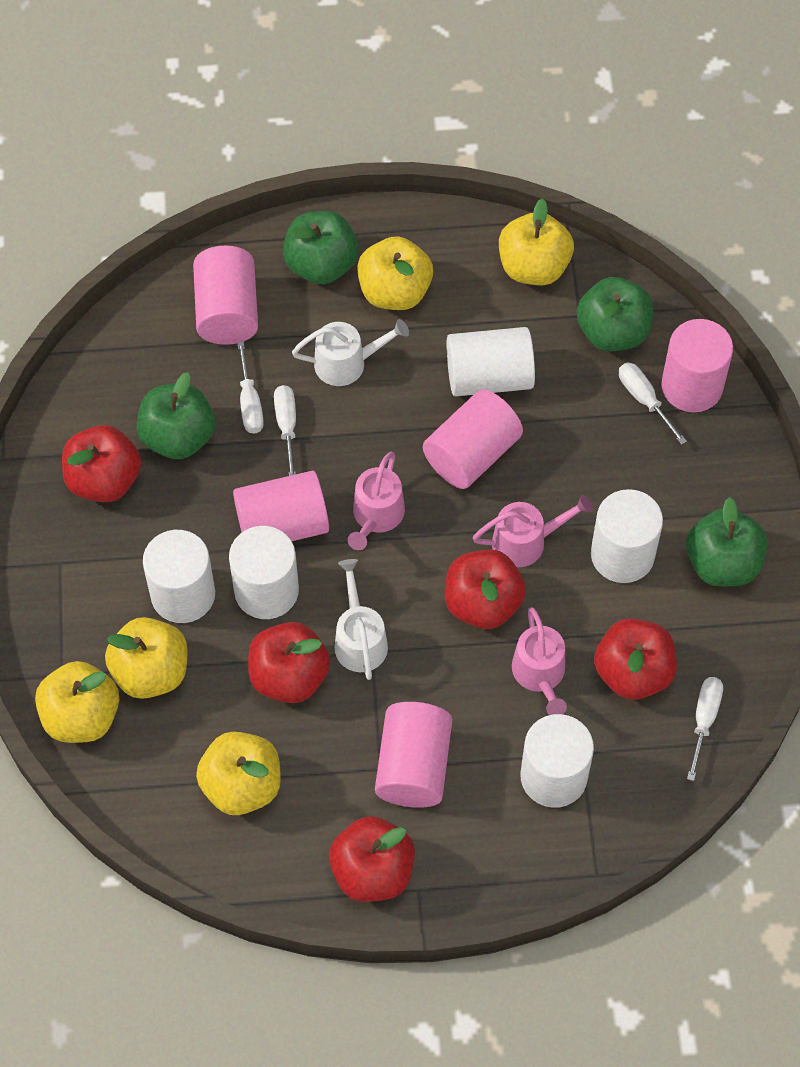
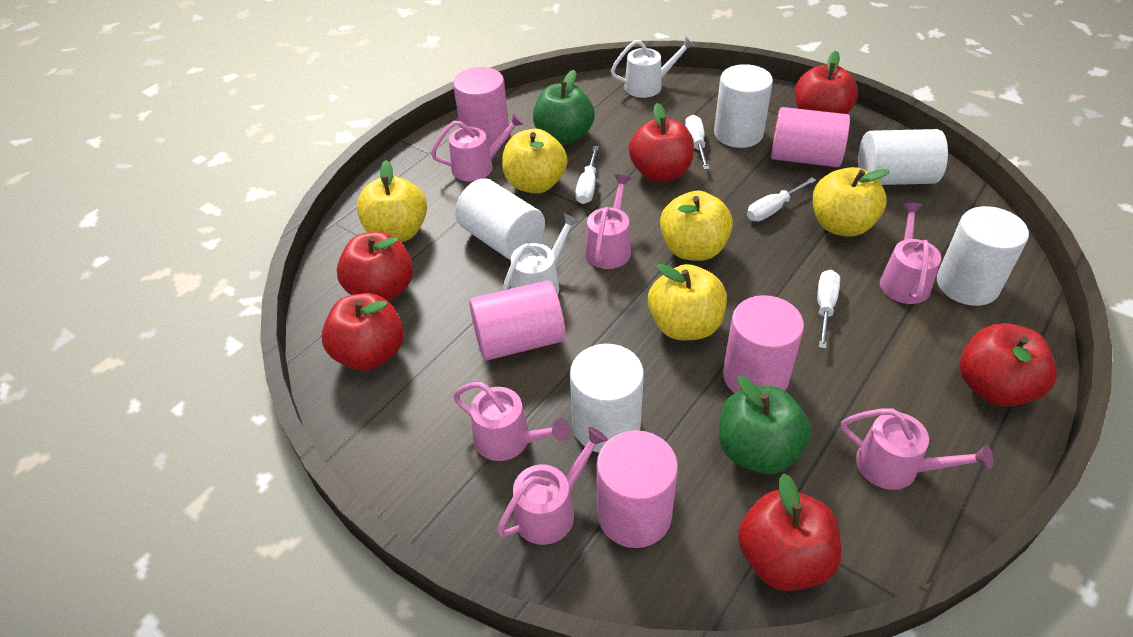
green apple: [136,372,215,459] [283,211,359,284] [577,277,653,352] [686,497,767,587] = 4 -> [533,70,595,145] [719,376,811,474] = 2
pink watering can: [348,452,405,550] [473,495,593,567] [512,607,567,715] = 3 -> [431,113,524,181] [453,382,570,461] [497,427,608,545] [585,174,631,269] [841,409,993,490] [880,203,941,304] = 6
red apple: [62,425,141,502] [248,622,330,703] [329,816,415,902] [445,549,526,629] [594,618,677,700] = 5 -> [321,293,404,371] [337,232,413,301] [629,103,694,182] [738,474,842,591] [795,51,858,114] [960,323,1057,407] = 6

